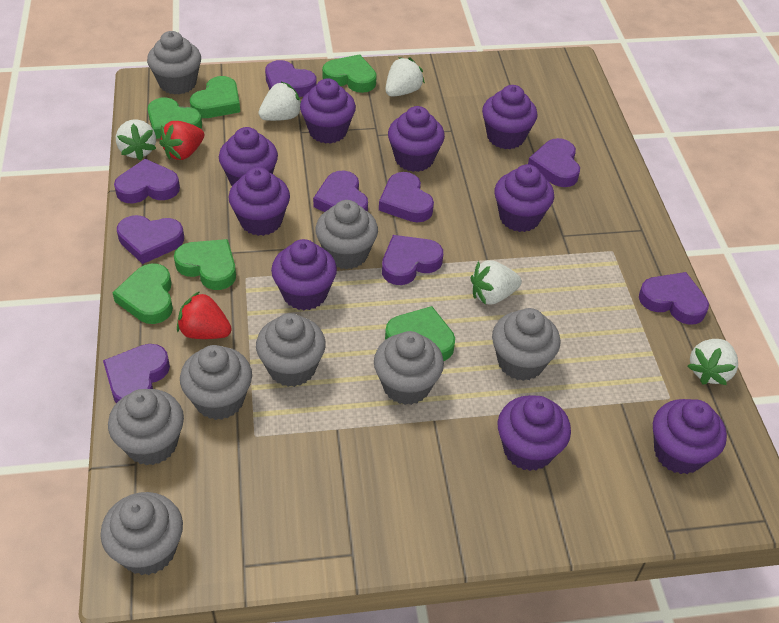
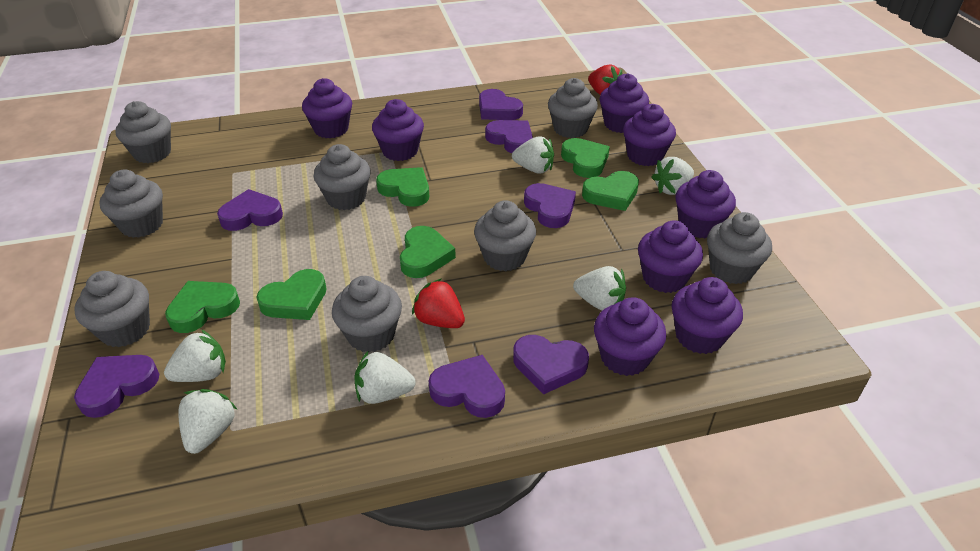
purple cupcake: [219,127,278,186] [228,167,290,236] [271,239,337,310] [300,78,356,144] [388,106,445,172] [482,85,538,149] [495,164,554,232] [498,395,571,471] [653,399,727,474] = 9 -> [302,78,352,138] [372,99,424,161] [594,297,667,376] [600,73,649,133] [623,104,676,166] [638,220,703,293] [672,277,743,354] [675,170,736,238] = 8
purple heart: [103,344,170,403] [114,159,180,203] [117,215,184,264] [265,60,317,97] [313,170,368,212] [379,172,434,222] [382,235,443,285] [528,138,580,187] [639,272,709,325] = 9 -> [74,355,159,418] [217,189,283,231] [429,355,505,418] [479,89,523,120] [485,120,533,153] [513,335,589,394] [524,183,576,228] = 7
white strawberry: [116,120,156,161] [258,82,301,121] [385,57,425,97] [470,260,522,305] [688,339,738,385] = 5 -> [164,329,226,382] [178,389,237,454] [354,350,415,404] [512,136,554,174] [573,266,626,311] [652,157,694,195] = 6

